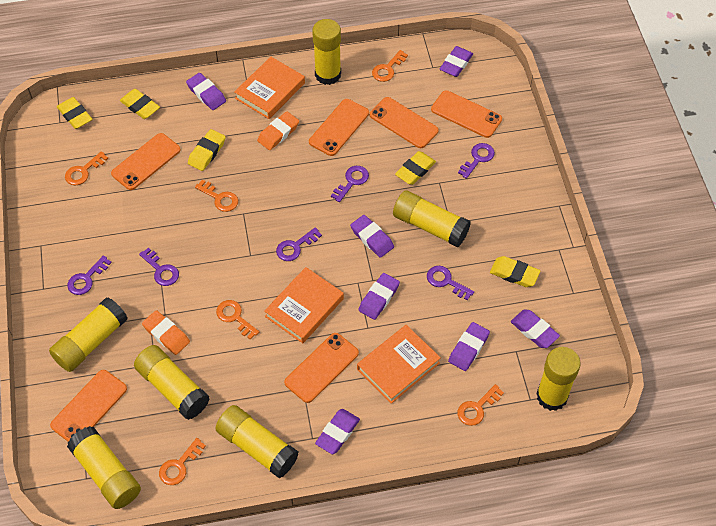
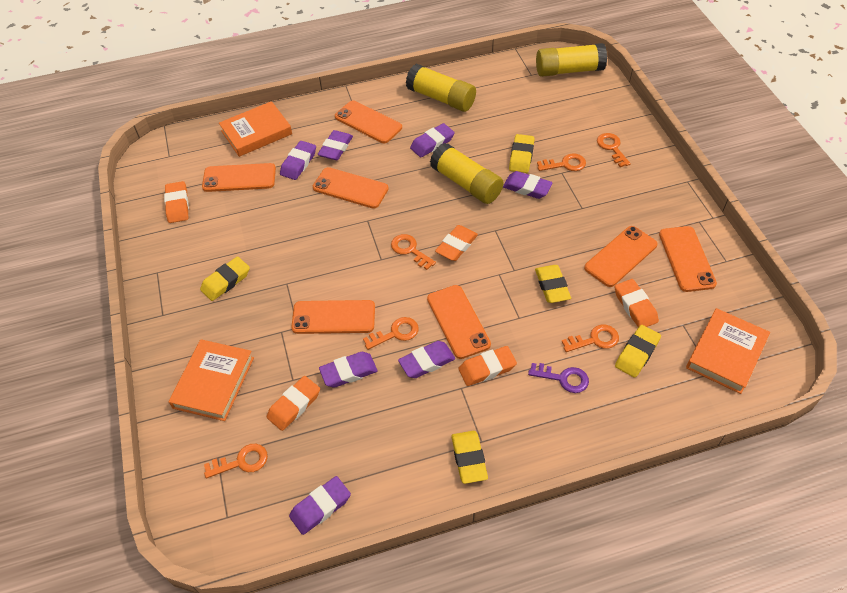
orange eraser: [142,310,190,355] [257,112,299,150] = 2 -> [164,181,189,223] [267,376,320,431] [435,225,478,261] [458,346,517,386] [615,279,659,327] = 5
orange phone: [50,370,127,442] [111,133,180,190] [284,333,359,403] [309,99,369,156] [370,97,439,148] [431,90,502,138] = 6 -> [202,163,276,192] [291,300,375,334] [313,167,389,209] [335,100,402,143] [427,285,491,359] [584,226,658,287] [659,226,717,292] = 7
purple key: [67,255,112,295] [139,248,179,286] [276,227,322,261] [331,166,369,202] [427,266,474,300] [458,143,495,179] = 6 -> [528,363,589,393] = 1
yellow glue stick: [49,297,127,372] [67,426,141,509] [134,345,210,420] [215,405,299,478] [312,19,341,85] [393,190,471,247] [536,347,581,411] = 7 -> [406,64,476,112] [430,143,504,204] [536,43,607,77] = 3

